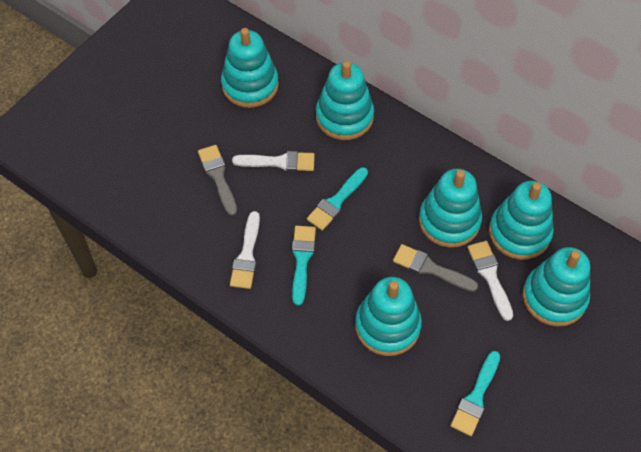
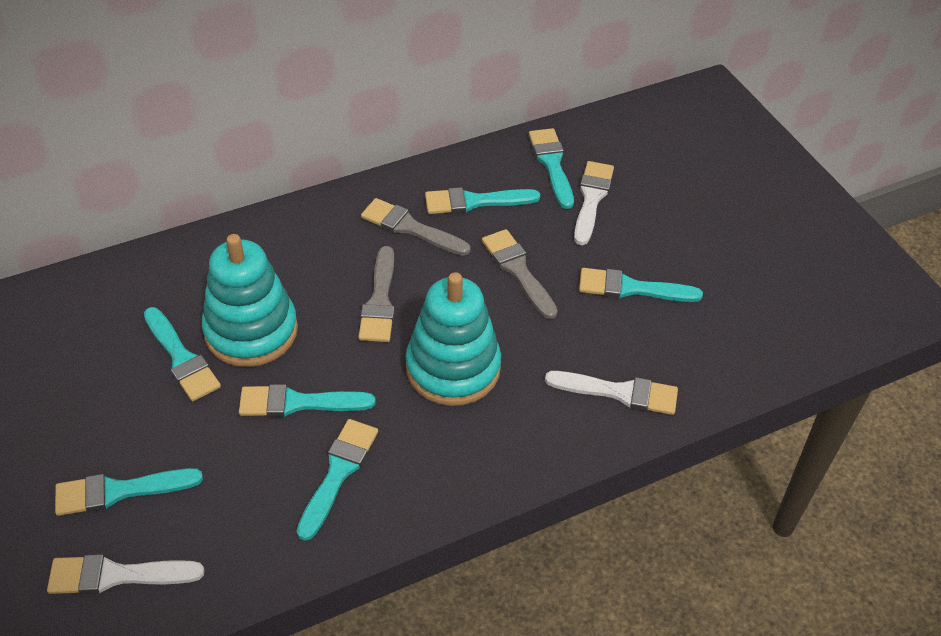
grey brush: [198,145,237,215] [393,244,478,292] = 2 -> [359,246,395,342] [361,198,471,256] [482,229,558,319] = 3
turquoise brush: [292,226,316,306] [307,167,368,231] [451,351,500,436] = 3 -> [55,468,203,516] [144,307,221,401] [239,384,375,417] [297,419,378,541] [425,187,540,214] [529,128,574,209] [579,268,703,302] = 7
turquoise stacking toy: [221,28,279,108] [316,61,374,140] [355,277,422,356] [419,169,482,248] [489,181,554,260] [523,247,590,327] = 6 -> [202,234,298,367] [405,272,501,406] = 2

